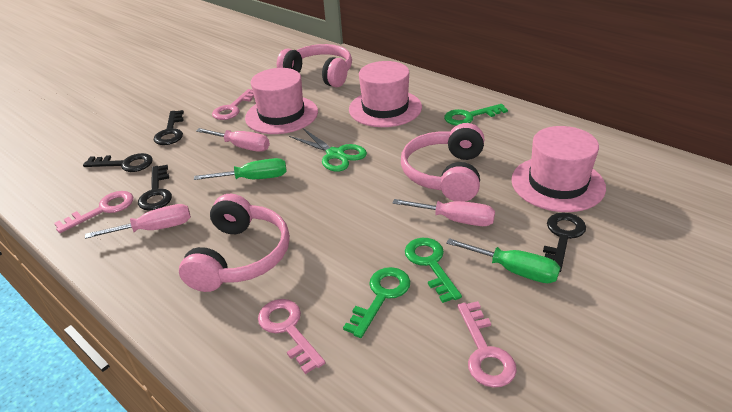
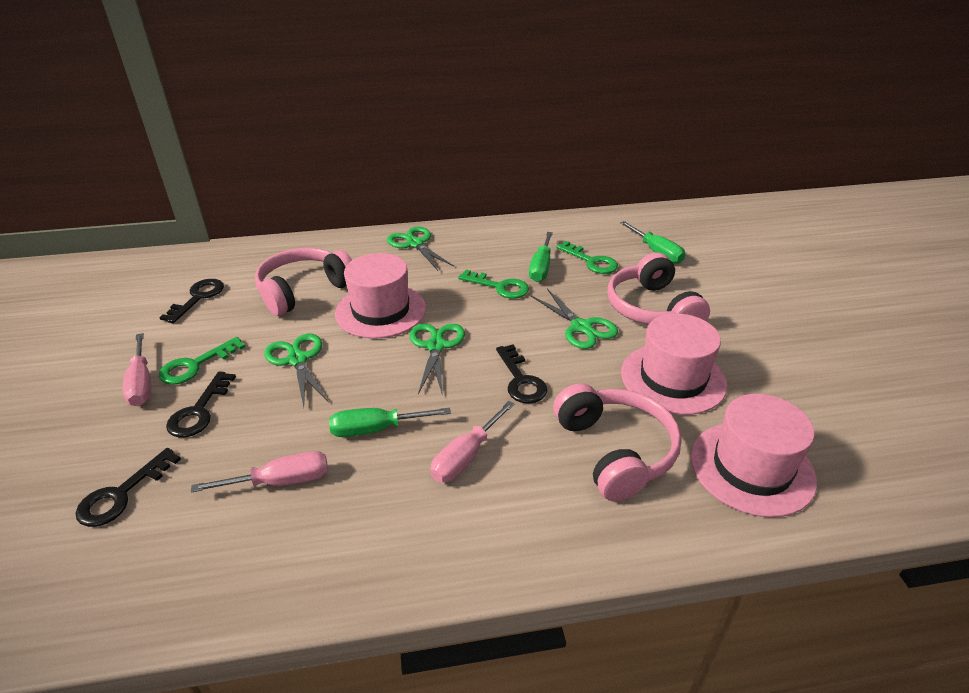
green scissors: [289,128,367,172] = 1 -> [264,334,328,407] [387,226,454,271] [409,324,465,394] [531,289,618,349] = 4
green screwdriver: [194,158,287,180] [446,238,560,283] = 2 -> [329,408,451,437] [529,232,553,282] [620,221,686,264] = 3
pink key: [54,191,133,233] [212,89,254,120] [258,299,325,374] [458,301,517,388] = 4 -> none = 0

